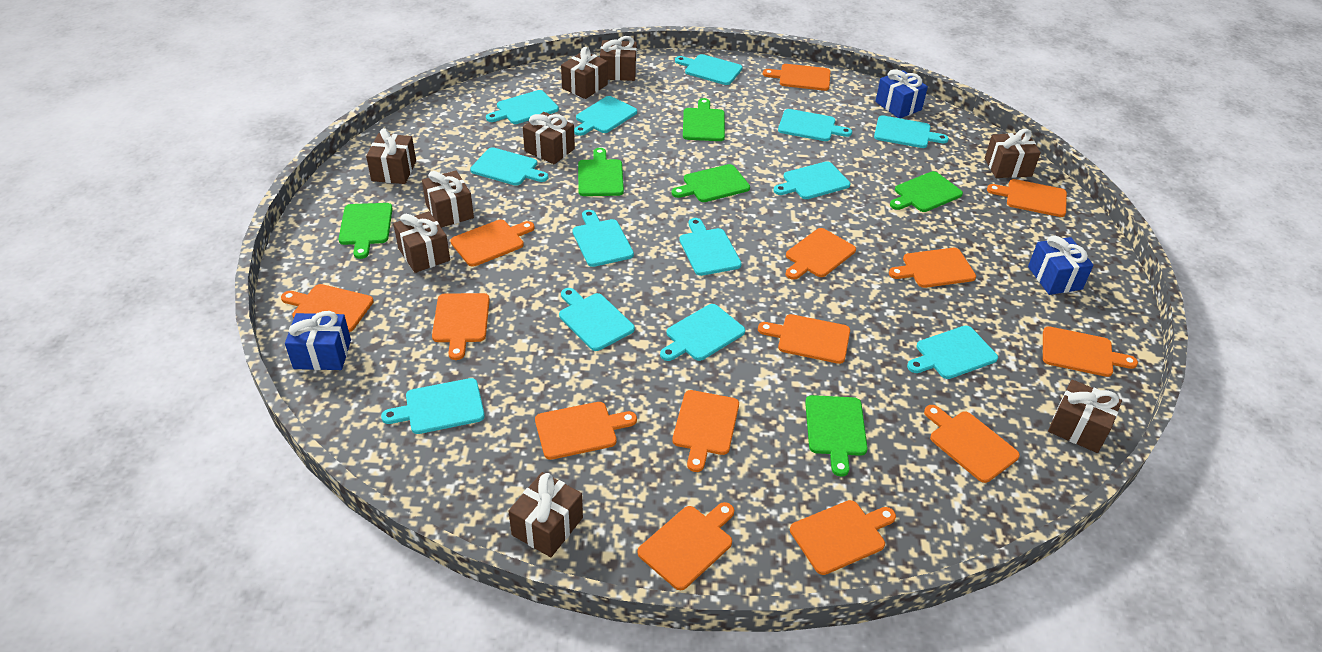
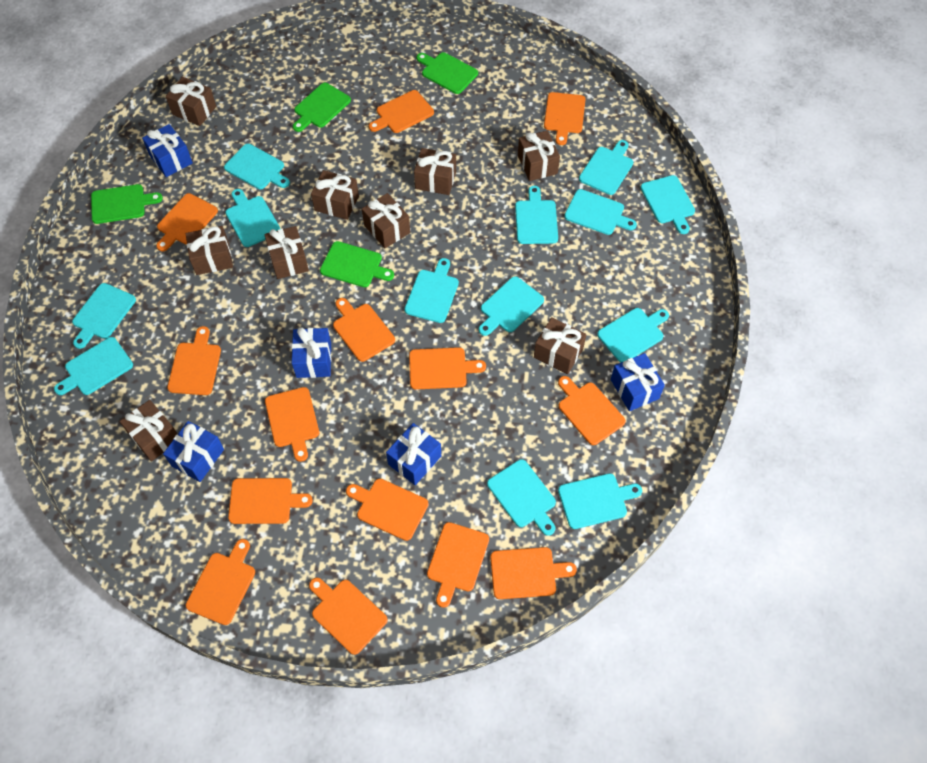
blue gift: [285,311,351,370] [875,69,928,118] [1028,236,1094,295] = 3 -> [142,124,193,177] [163,421,224,482] [292,328,331,378] [386,423,441,485] [611,353,665,411] = 5
green cutting board: [339,203,393,259] [578,148,624,196] [672,164,750,202] [683,98,725,141] [805,395,867,477] [890,171,963,212] = 6 -> [91,184,163,224] [293,83,351,132] [320,241,394,287] [417,52,478,94] = 4

